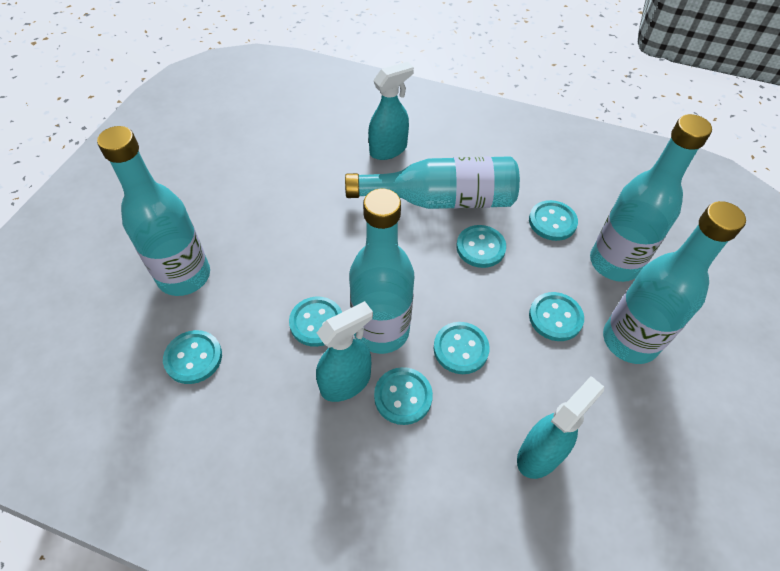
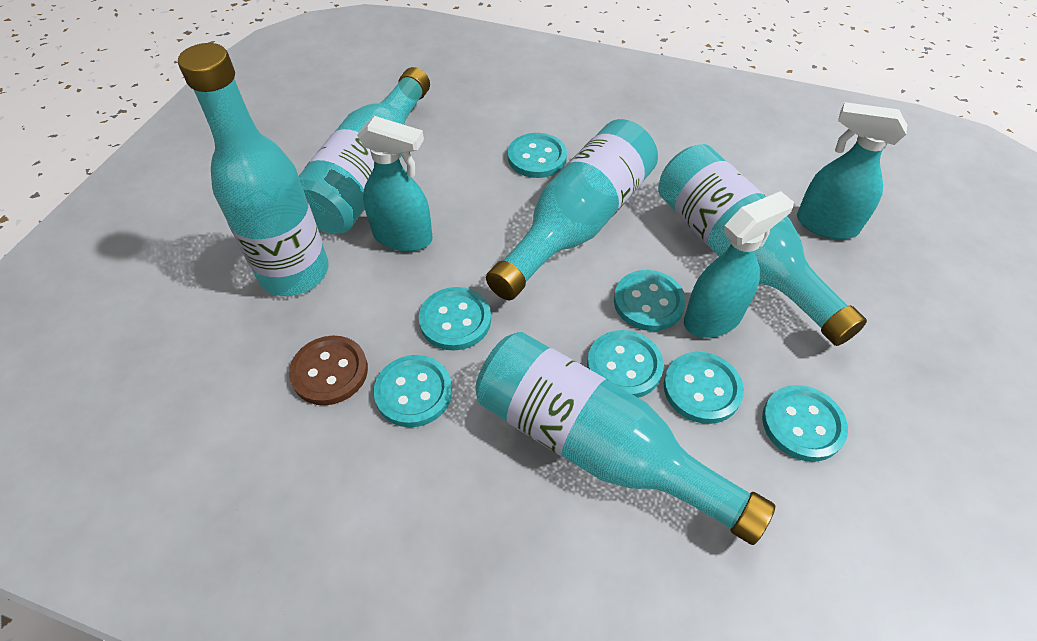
brown button: none = 0 -> [289,336,368,405] = 1

